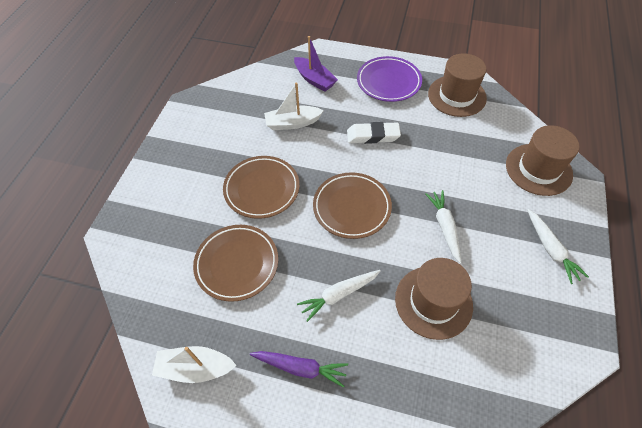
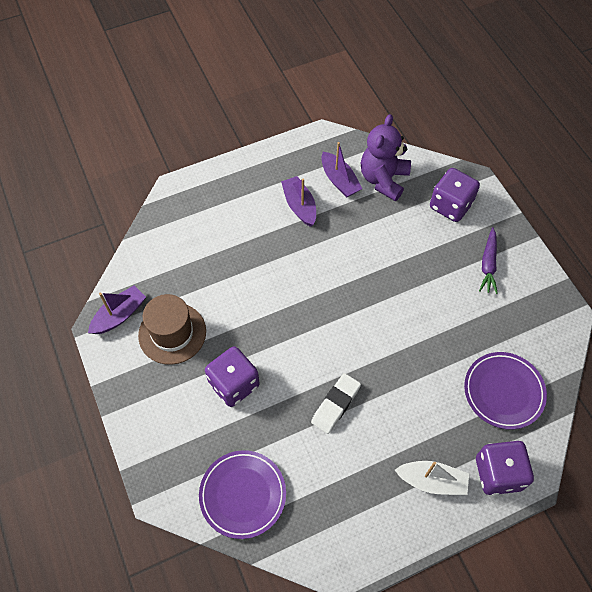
brown hat: [395,258,473,340] [428,53,487,117] [506,125,580,196] = 3 -> [138,294,206,365] = 1
brown plate: [193,225,278,302] [223,156,299,219] [313,172,392,239] = 3 -> none = 0
purple boat: [294,36,338,92] = 1 -> [88,285,146,334] [281,176,316,227] [321,142,362,197] = 3
purple dice: none = 0 -> [205,346,260,407] [430,168,480,222] [476,441,534,495] = 3
purple plate: [357,56,422,102] = 1 -> [199,450,286,539] [464,352,547,430] = 2
purple teddy bear: none = 0 -> [361,114,411,201] = 1
white boat: [152,346,237,383] [264,83,324,130] = 2 -> [395,461,469,495] = 1
white carrot: [297,270,381,322] [425,190,462,264] [527,209,589,284] = 3 -> none = 0

